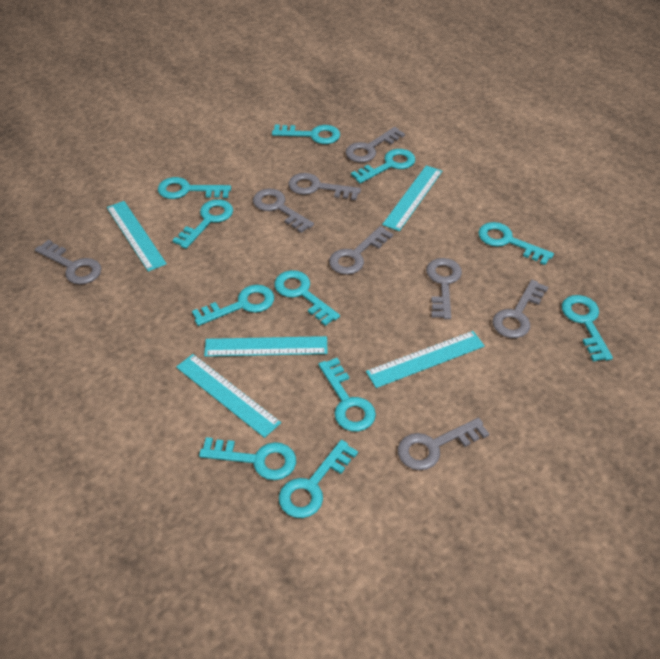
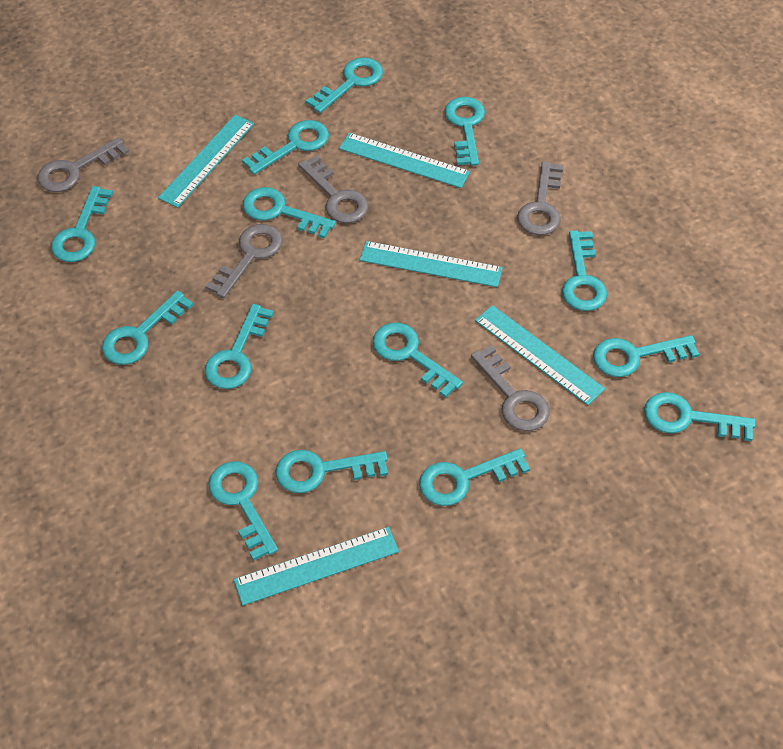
grey key: [35,240,101,285] [253,189,314,233] [288,173,361,200] [329,226,393,275] [346,127,405,163] [398,418,489,470] [426,258,462,319] [493,280,548,338] = 8 -> [37,137,129,192] [205,224,283,298] [298,155,368,223] [471,345,550,431] [517,161,564,235] = 5
turquoise key: [158,177,231,199] [172,199,233,249] [192,285,274,326] [199,437,296,480] [272,124,340,144] [274,270,340,326] [279,440,358,518] [318,358,376,432] [351,149,415,183] [478,222,554,265] [562,295,613,361] = 11 -> [51,186,113,262] [102,291,193,365] [205,304,274,389] [208,461,278,561] [242,120,329,175] [243,187,336,239] [276,450,388,493] [306,58,383,113] [373,323,463,398] [419,448,530,506] [444,97,485,166] [562,230,607,311] [593,335,699,377] [644,392,755,441] = 14

